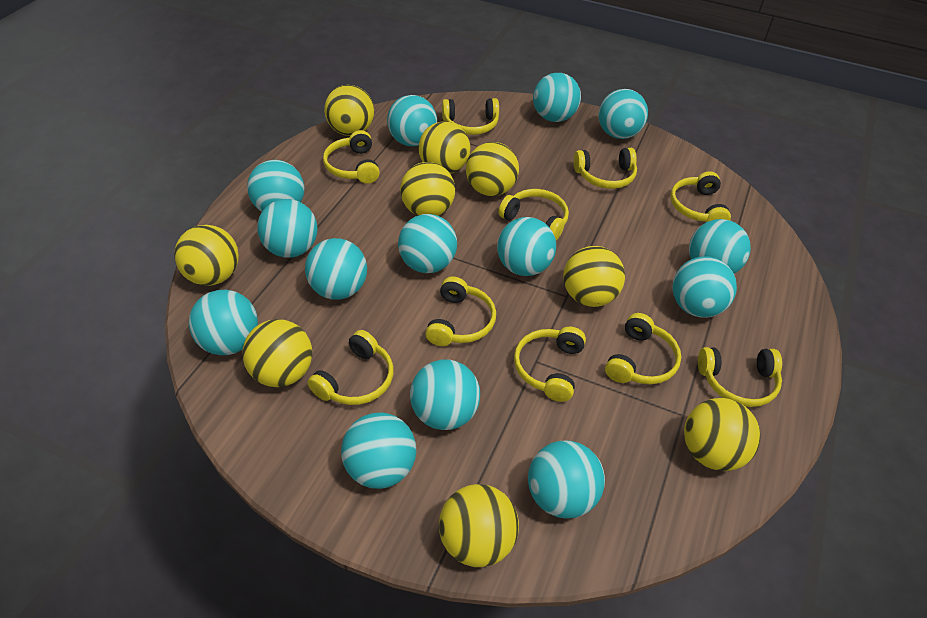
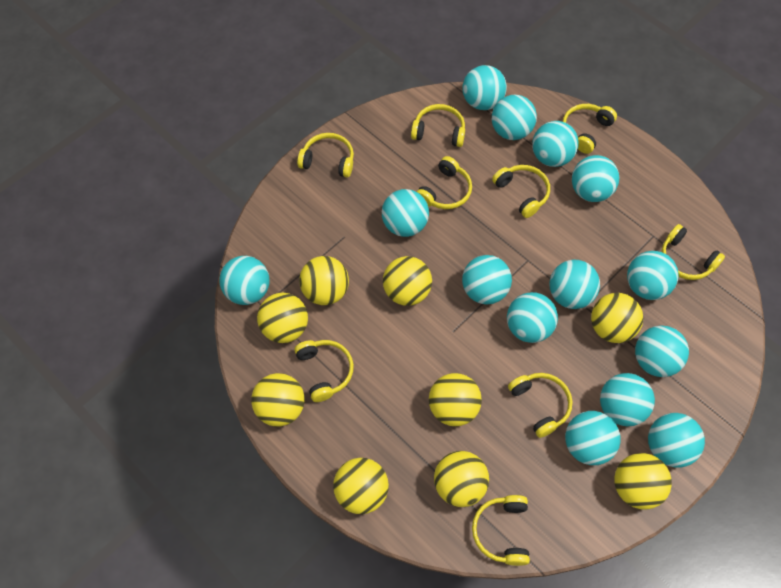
yellow headphones: [308,330,393,405] [323,130,380,184] [425,276,496,346] [442,98,499,135] [498,189,569,240] [514,327,586,402] [573,148,637,189] [605,313,681,384] [670,171,731,222] [698,347,782,407] = 10 -> [294,340,354,402] [297,133,354,177] [411,104,465,147] [417,156,472,209] [472,495,530,566] [492,165,550,218] [508,373,572,438] [563,104,617,154] [661,224,725,280] = 9

